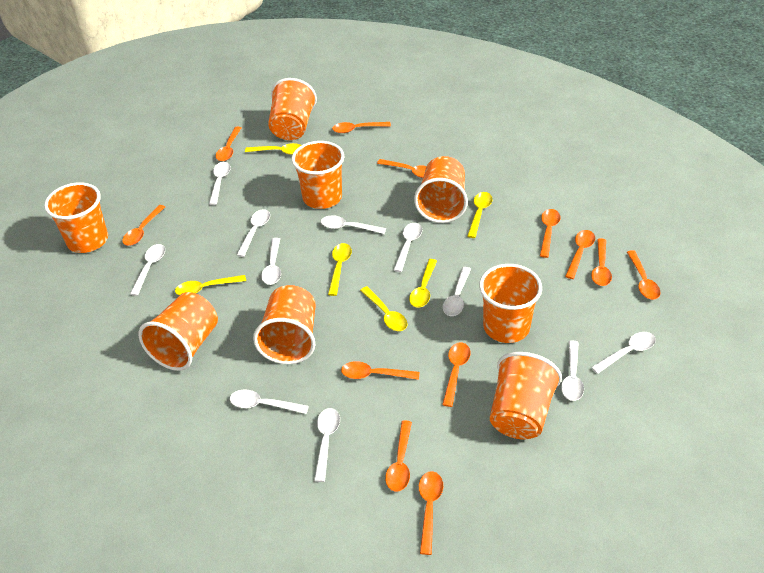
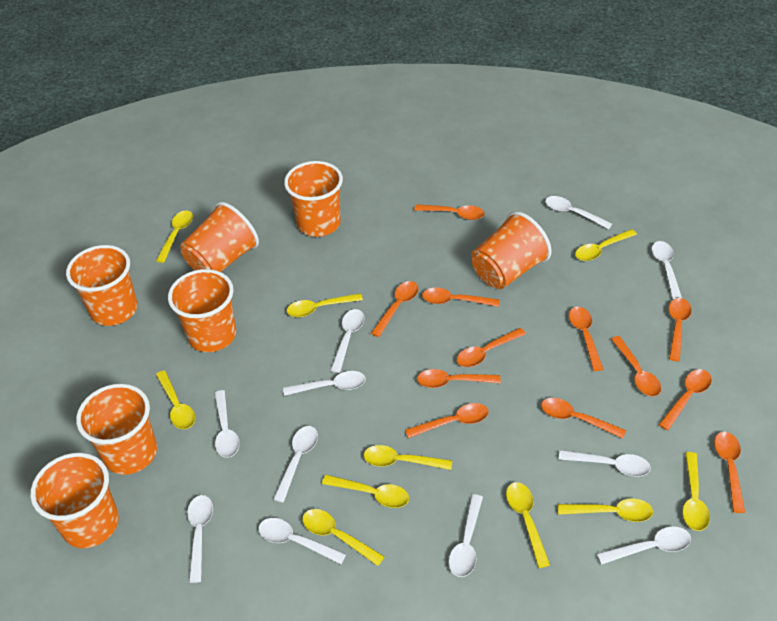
orange cup: [44,182,108,253] [138,292,218,371] [253,285,316,364] [268,78,317,140] [292,141,344,209] [414,156,468,223] [479,264,542,343] [490,352,562,439] = 8 -> [30,453,119,548] [66,245,138,326] [76,384,157,475] [168,269,236,352] [180,202,259,272] [284,161,343,237] [471,211,551,289] = 7
yellow spoon: [175,275,246,295] [245,143,301,155] [328,243,352,296] [360,286,407,331] [409,259,437,308] [467,192,493,238] = 6 -> [156,211,193,263] [156,370,195,429] [287,293,363,317] [303,509,385,566] [322,475,409,508] [364,445,452,470] [506,482,550,568] [558,498,653,522] [575,229,637,261] [682,452,710,531] = 10

